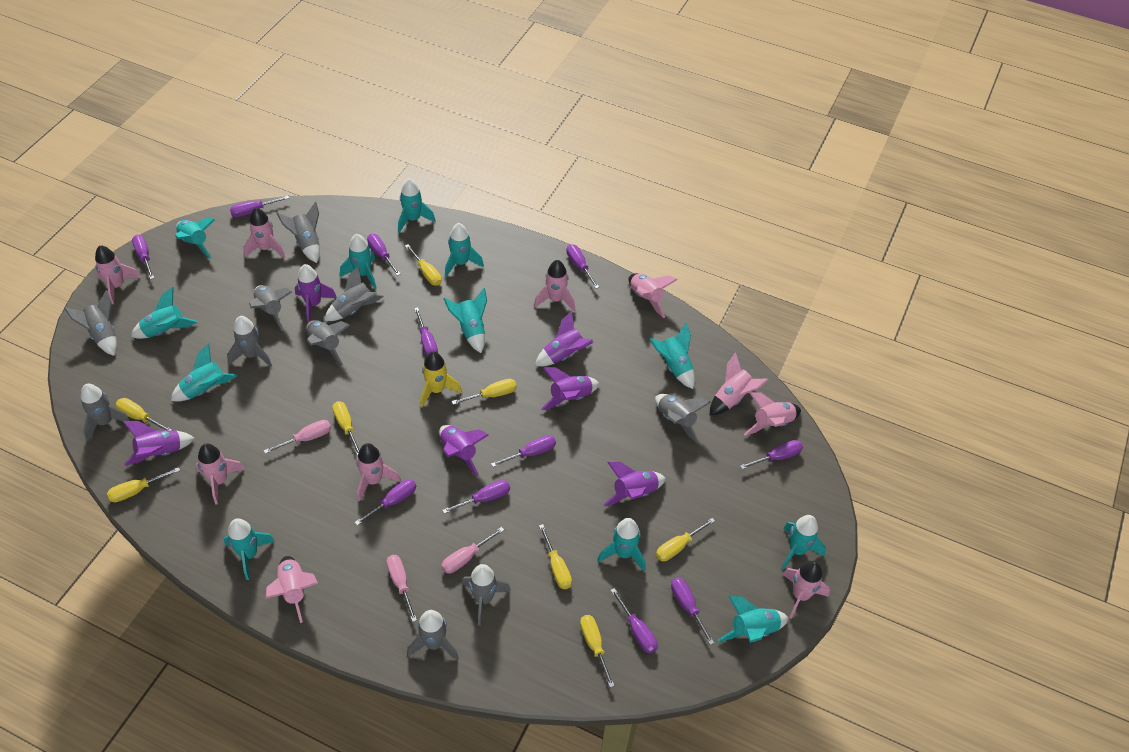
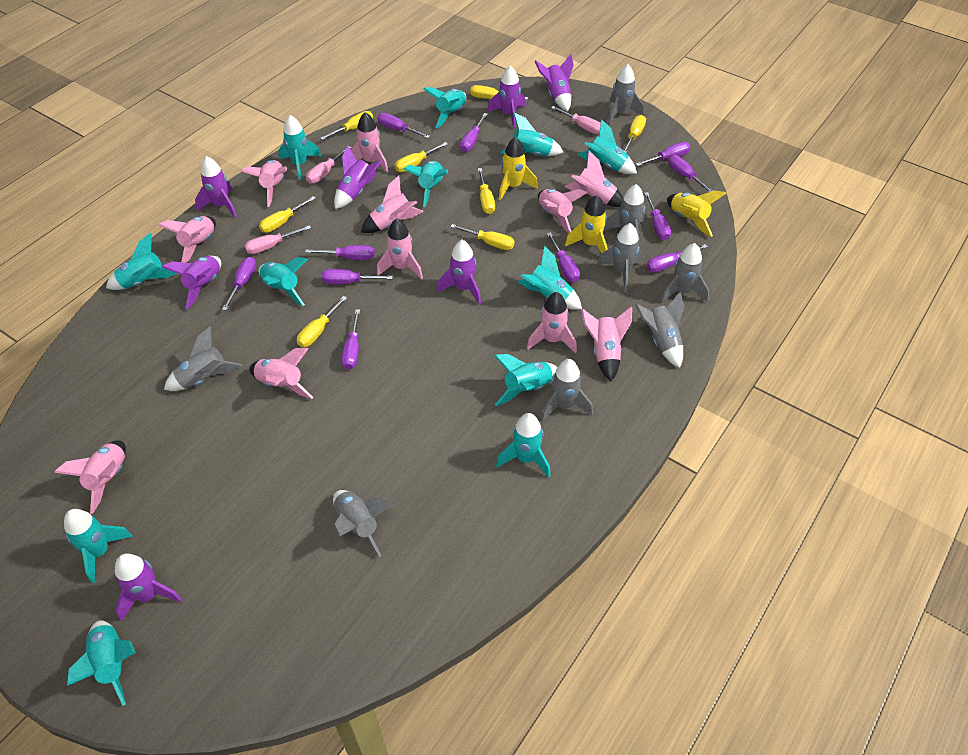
grey rocket: [64,290,117,356] [81,384,131,441] [227,316,272,367] [249,285,292,331] [277,202,320,263] [307,320,350,366] [324,265,384,321] [407,610,459,660] [462,564,511,626] [655,394,711,443] = 10 -> [164,326,242,391] [333,490,392,557] [541,359,593,422] [597,223,644,292] [604,184,645,240] [608,64,643,125] [635,291,684,368] [660,243,709,303] = 8
pink rocket: [95,245,141,304] [196,443,245,504] [243,208,285,258] [266,556,318,623] [356,443,401,501] [534,260,575,311] [629,273,678,318] [710,353,768,415] [744,392,801,436] [782,561,830,619] = 10 -> [54,440,126,514] [158,216,216,263] [242,160,287,207] [249,348,313,399] [351,112,389,172] [361,175,424,233] [377,219,423,280] [527,292,577,353] [538,189,587,233] [564,151,623,207] [581,307,632,381] = 11
purple rocket: [123,421,195,466] [295,264,337,323] [439,425,489,476] [535,311,593,366] [541,367,599,410] [603,462,666,507] = 6 -> [115,554,182,621] [162,256,221,309] [195,156,237,218] [334,146,382,209] [437,240,481,305] [487,66,525,129] [534,54,574,112] = 7
yellow rocket: [420,351,462,407] = 1 -> [499,137,538,200] [565,195,608,253] [667,190,727,237] = 3

